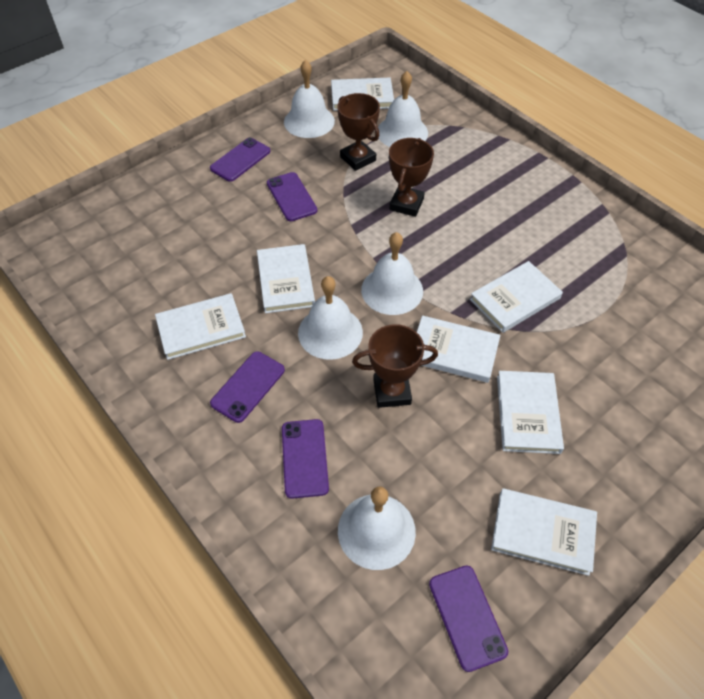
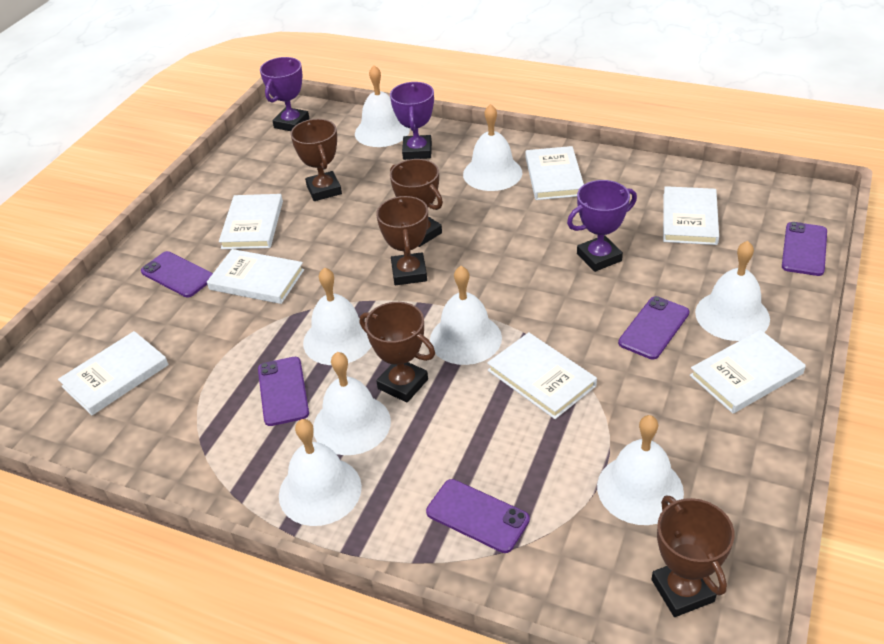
brown trophy: [337,93,380,171] [352,324,438,408] [389,138,434,217] = 3 -> [290,119,342,201] [360,302,435,403] [376,196,428,285] [390,159,443,247] [651,496,734,617] = 5
purple trophy: none = 0 -> [260,57,309,131] [390,82,434,160] [567,180,637,272] = 3
white bell: [284,60,335,138] [298,276,363,360] [338,486,416,570] [361,232,423,315] [378,71,428,147] = 5 -> [279,419,362,526] [303,267,371,365] [313,352,391,455] [355,65,410,147] [430,266,502,365] [463,104,522,191] [597,415,684,525] [695,241,770,341] = 8

